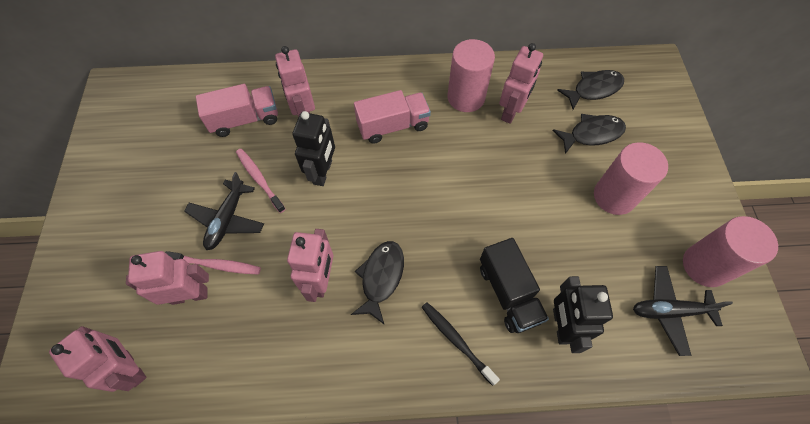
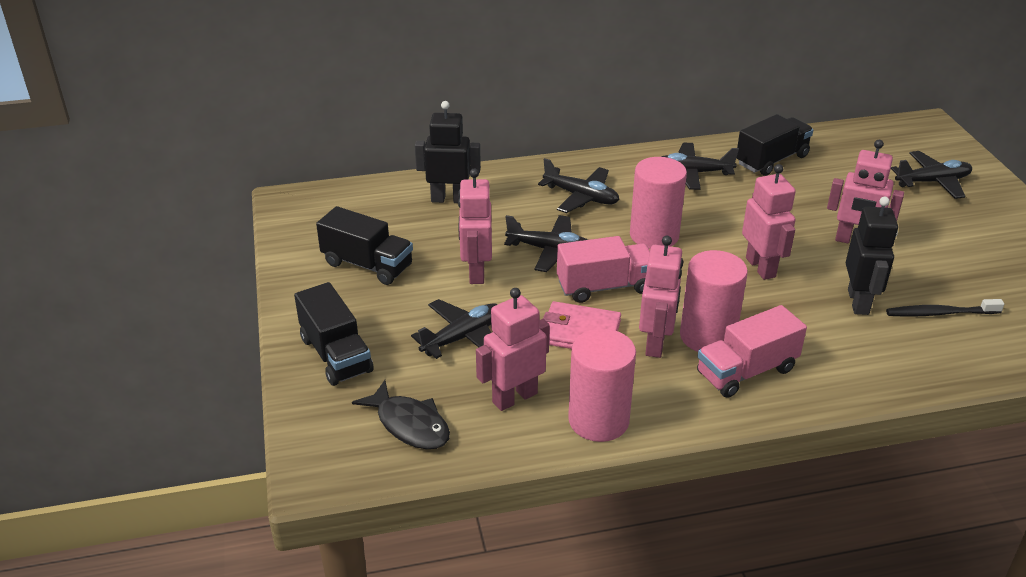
black fish: [351,241,404,325] [552,114,626,154] [557,70,624,110] = 3 -> [352,380,450,449] = 1
black plane: [184,172,264,250] [633,266,733,356] = 2 -> [411,299,498,359] [504,215,588,272] [538,158,619,213] [661,143,739,190] [891,151,972,199] = 5
black truck: [480,238,549,333] = 1 -> [294,282,373,386] [316,206,413,285] [736,114,813,176] = 3
pink toothbrush: [165,251,261,275] [236,149,286,213] = 2 -> none = 0
pink wallet: none = 0 -> [543,301,621,349] = 1

